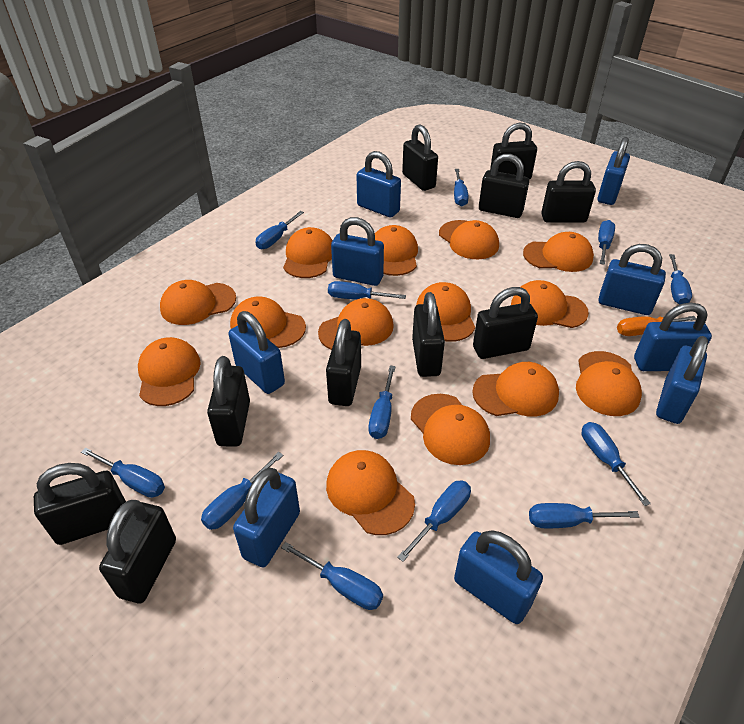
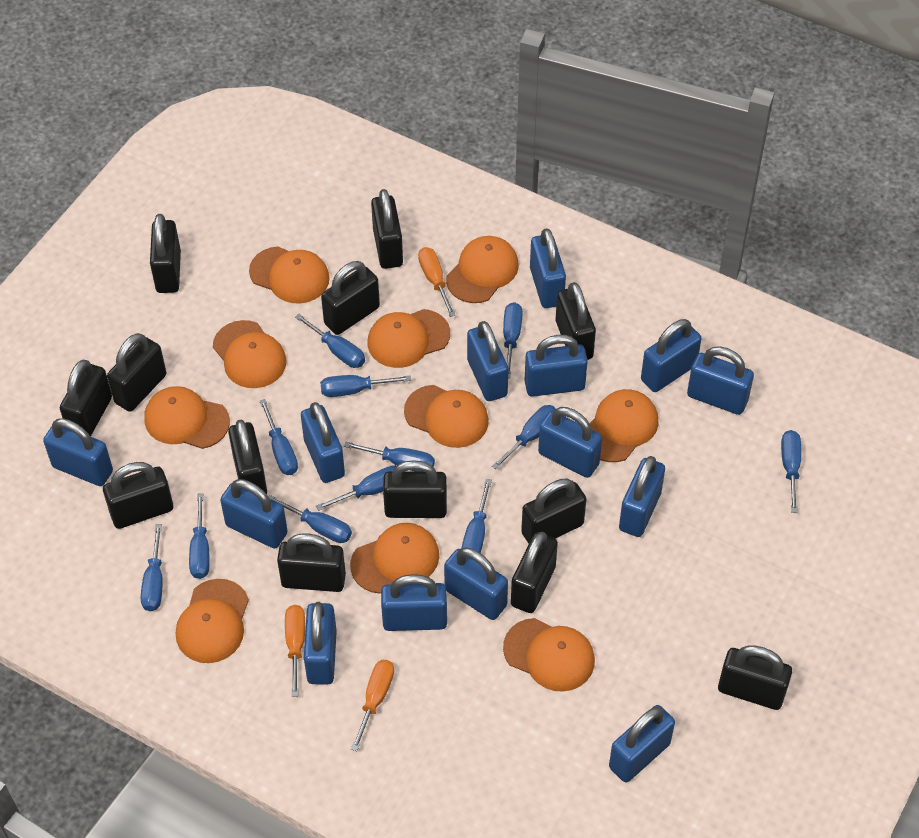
black padlock: [34,463,127,545] [99,500,176,603] [207,356,250,447] [326,319,361,406] [402,124,438,191] [412,292,445,377] [473,287,538,359] [479,154,529,218] [490,122,537,179] [541,161,596,222] = 10 -> [60,360,112,437] [103,462,173,529] [107,333,166,412] [150,214,181,293] [228,420,267,494] [277,533,346,592] [321,261,380,335] [371,189,403,269] [383,460,447,518] [511,532,558,613] [521,478,586,544] [556,282,596,360] [718,646,792,710] = 13
blue padlock: [228,311,285,394] [233,468,300,567] [331,217,384,286] [357,151,401,218] [454,530,543,624] [597,137,630,205] [599,244,666,315] [634,303,712,371] [656,336,708,424] = 9 -> [43,418,113,486] [220,479,288,548] [301,402,345,483] [304,602,337,684] [381,574,447,631] [444,547,508,620] [467,321,508,401] [524,335,588,397] [530,228,566,308] [538,407,602,478] [609,705,675,783] [619,456,665,537] [641,319,702,392] [687,346,754,415] = 14
orange cap: [138,337,201,406] [160,280,236,325] [230,297,306,348] [283,227,333,278] [318,298,394,350] [326,450,415,535] [375,225,418,276] [411,394,490,465] [416,282,475,342] [439,220,499,259] [472,362,559,417] [511,280,589,328] [523,232,594,272] [576,351,642,416] = 14 -> [144,386,230,449] [176,579,249,663] [213,320,287,388] [249,246,330,304] [350,523,439,594] [368,309,450,368] [404,385,489,448] [446,236,519,303] [503,618,595,692] [589,389,659,462] = 10
orange screwdriver: [617,316,696,336] = 1 -> [285,605,305,697] [351,660,394,751] [418,247,455,317] = 3

